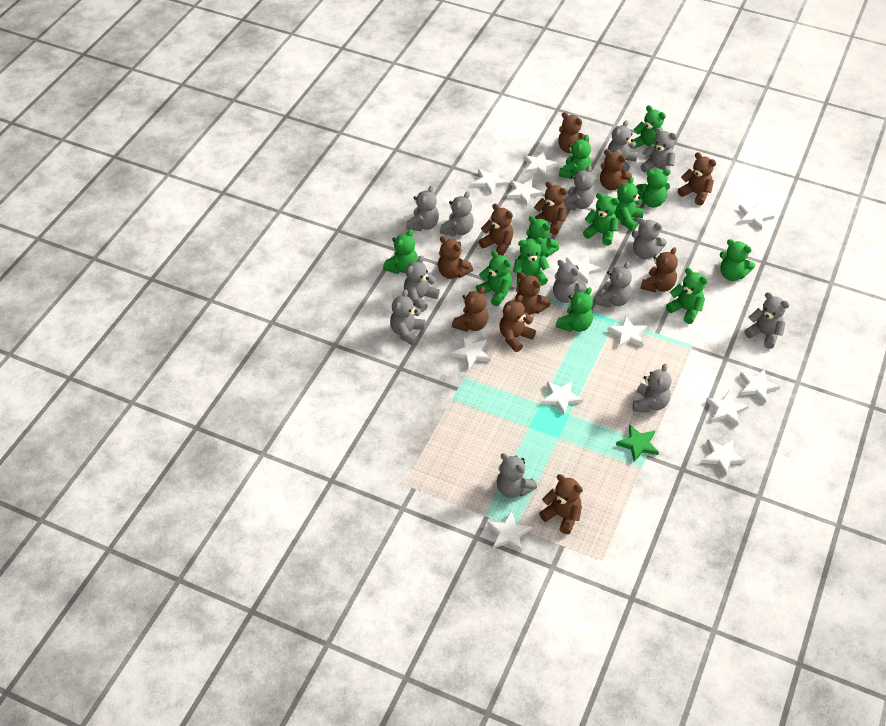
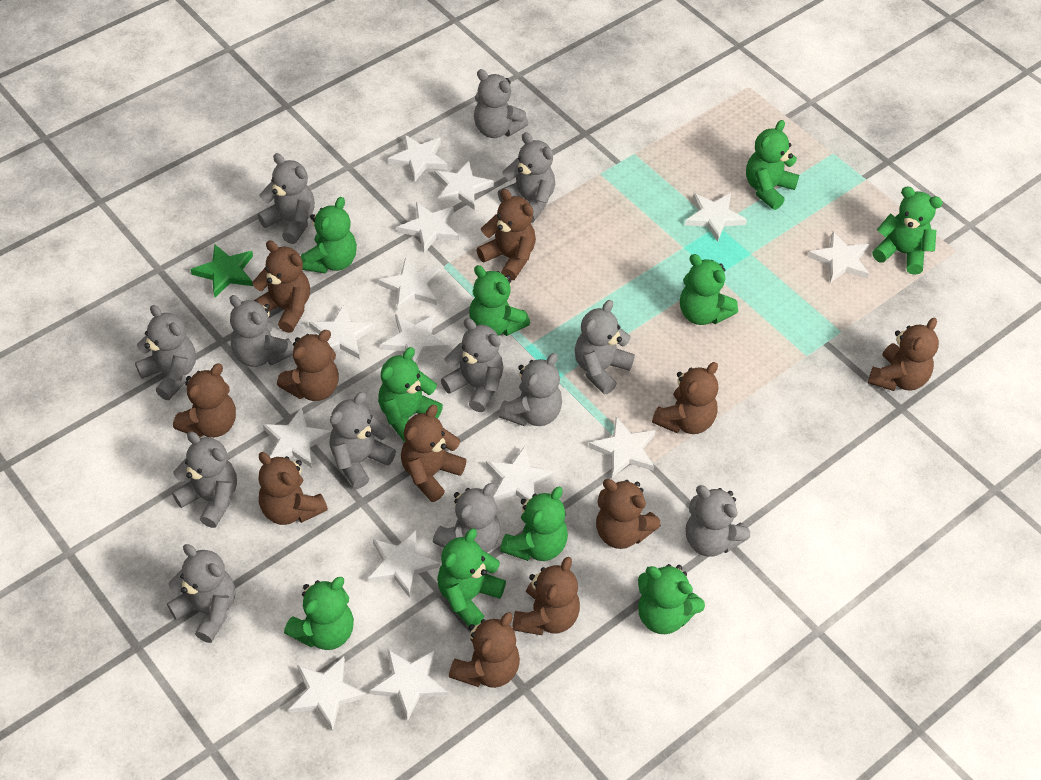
green teddy bear: [383,229,418,274] [476,250,512,306] [513,237,549,286] [526,216,559,257] [556,287,593,332] [559,135,591,179] [583,193,619,245] [614,177,644,231] [633,105,666,157] [636,169,671,208] [666,268,708,324] [720,239,755,281] = 12 -> [284,577,354,650] [301,197,357,274] [378,347,443,442] [437,528,506,626] [469,265,530,336] [500,487,568,561] [638,564,705,634] [680,254,738,325] [746,120,799,210] [872,186,943,275] = 10
white star: [451,336,491,370] [473,168,508,195] [487,511,532,552] [507,179,543,205] [524,151,558,178] [542,381,583,415] [566,254,602,284] [608,316,647,348] [702,439,746,476] [706,391,749,427] [739,202,775,230] [740,369,780,404] = 12 -> [263,408,331,468] [289,656,367,731] [309,305,375,359] [368,530,440,598] [370,650,448,721] [378,257,441,311] [381,314,448,364] [388,134,448,182] [397,202,459,253] [435,161,494,210] [486,446,555,501] [589,417,656,478] [685,193,747,242] [808,232,869,283] = 14

